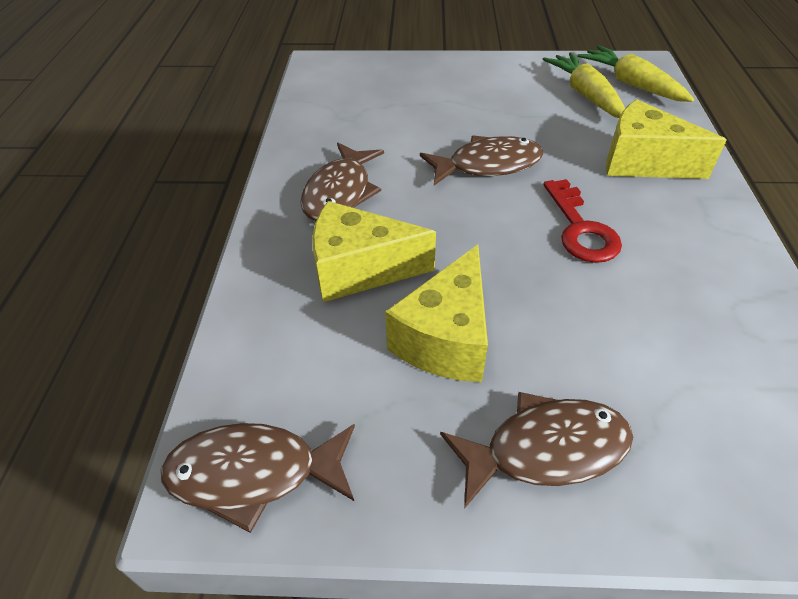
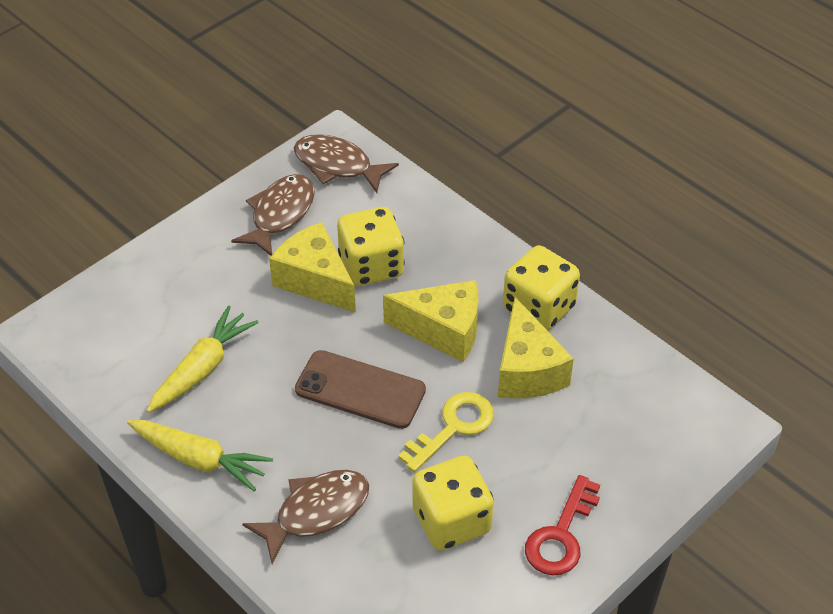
brown fish: [161,423,355,533] [300,143,384,221] [420,135,543,186] [440,392,633,509] = 4 -> [231,174,315,256] [243,470,369,564] [294,134,399,193] = 3
brown phone: none = 0 -> [295,350,426,429] = 1
yellow dice: none = 0 -> [337,207,405,286] [412,456,494,551] [503,245,580,331] = 3
yellow key: none = 0 -> [399,392,494,472] = 1

